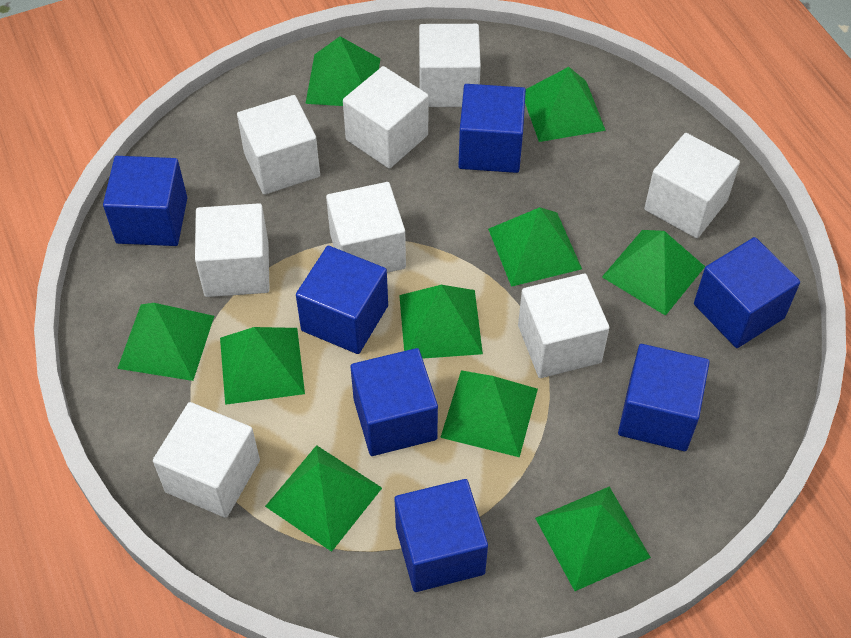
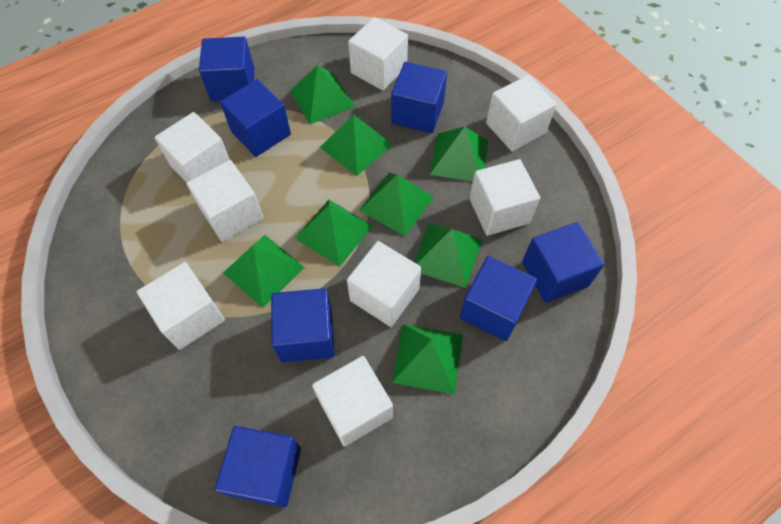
green pyramid: [117,303,214,381] [220,327,305,405] [265,445,382,552] [305,36,380,106] [399,285,483,359] [440,370,538,457] [488,207,582,287] [525,67,606,142] [535,487,651,591] [602,230,705,316] = 10 -> [223,235,305,308] [290,65,355,124] [295,200,373,267] [320,114,392,176] [359,173,434,236] [392,324,463,394] [414,223,482,288] [430,126,488,181] = 8

